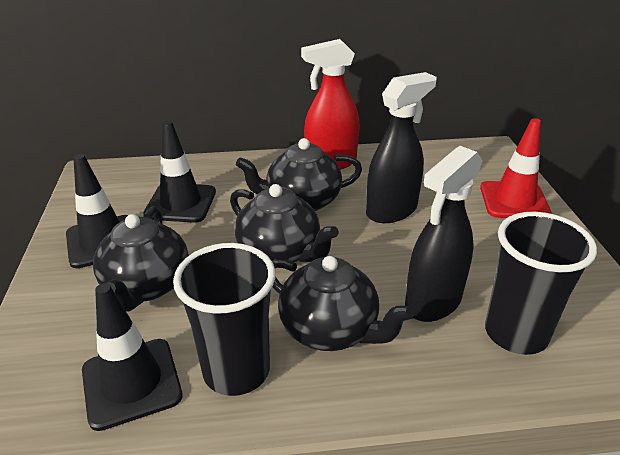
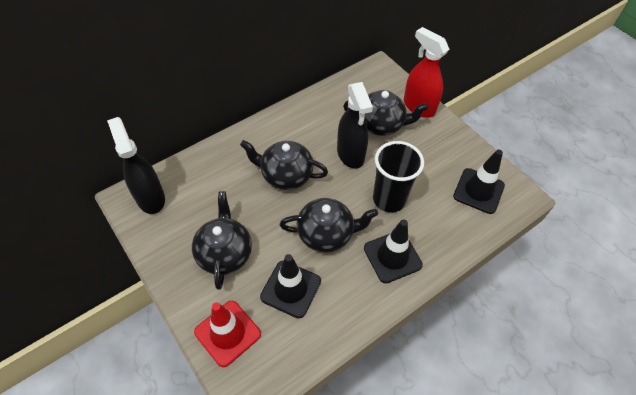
black cup: [173,243,276,396] [485,212,597,355] = 2 -> [373,141,424,212] = 1

